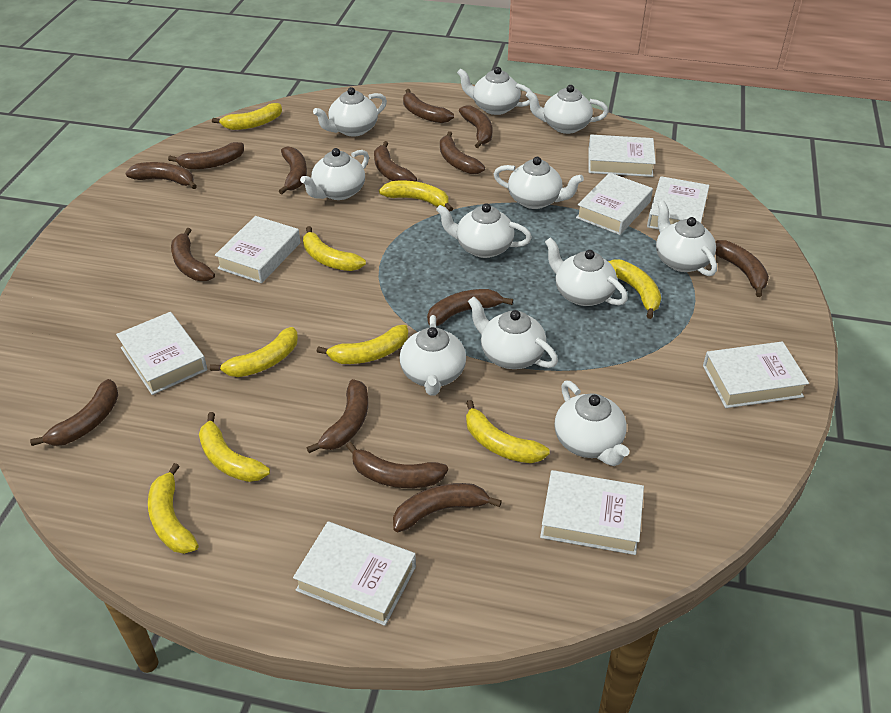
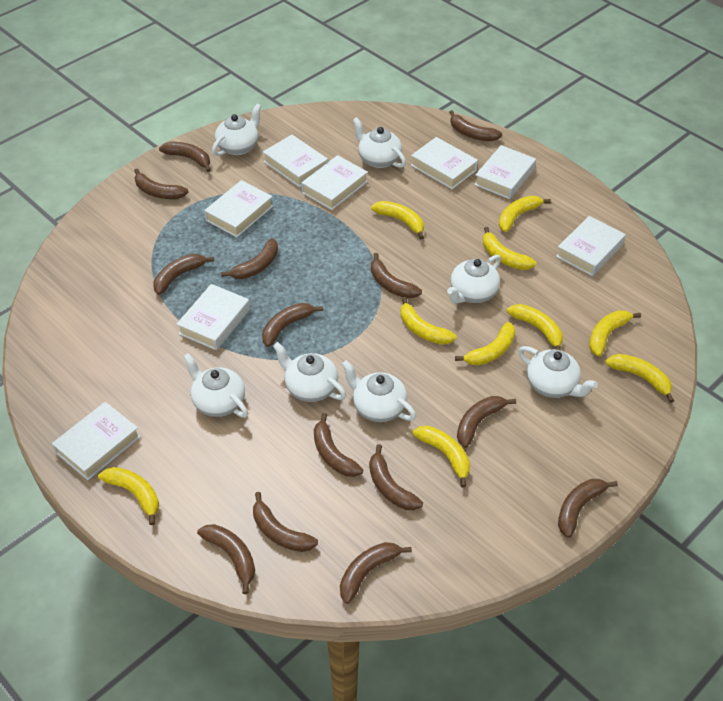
white teapot: [300,148,369,200] [313,87,387,136] [399,315,466,396] [436,203,532,258] [457,67,532,115] [468,296,558,369] [494,157,584,209] [526,85,608,134] [545,237,628,306] [554,381,629,466] [656,201,717,276] = 11 -> [183,353,248,418] [212,104,262,156] [273,342,346,402] [341,360,416,422] [353,117,406,168] [447,255,501,304] [518,346,598,398] = 7
yellow banana: [148,463,199,554] [199,412,270,482] [210,327,298,377] [212,103,282,130] [303,226,366,271] [317,325,408,364] [379,181,453,212] [466,400,550,463] [608,259,661,319] = 9 -> [98,467,159,525] [371,201,424,240] [401,297,457,345] [412,426,470,488] [455,322,515,366] [483,227,536,270] [499,196,551,232] [507,304,563,351] [589,310,641,357] [605,354,674,403] = 10

